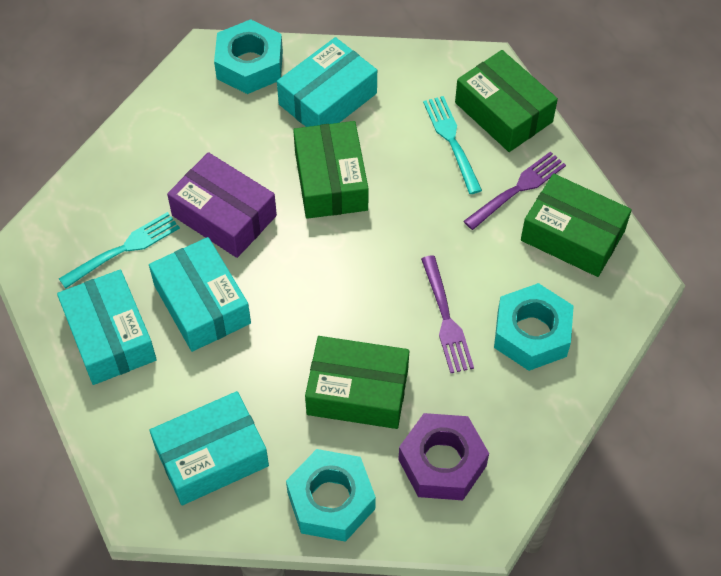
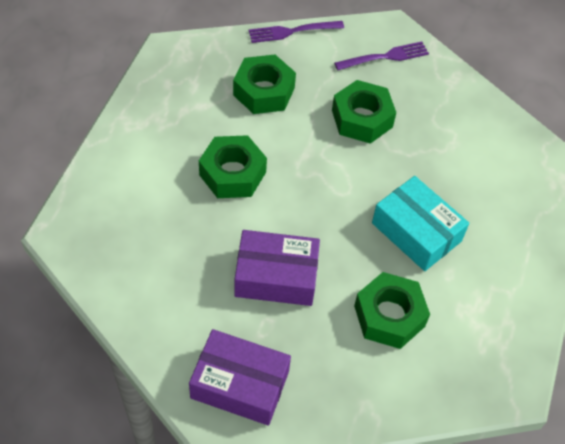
green box: [293,121,369,219] [305,336,409,429] [455,50,558,152] [521,174,632,277] = 4 -> none = 0
green nut: none = 0 -> [199,135,267,198] [233,55,296,114] [332,80,396,144] [354,272,430,349] = 4
purple box: [167,152,277,258] = 1 -> [189,329,291,426] [234,230,320,306] = 2
purple nut: [398,413,489,500] = 1 -> none = 0
turquoise box: [57,270,157,385] [149,237,251,352] [150,391,269,505] [277,37,377,127] = 4 -> [372,176,469,271] = 1
turquoise fork: [59,212,180,289] [423,96,482,194] = 2 -> none = 0
turquoise nut: [214,19,283,94] [286,449,376,542] [494,283,574,371] = 3 -> none = 0

